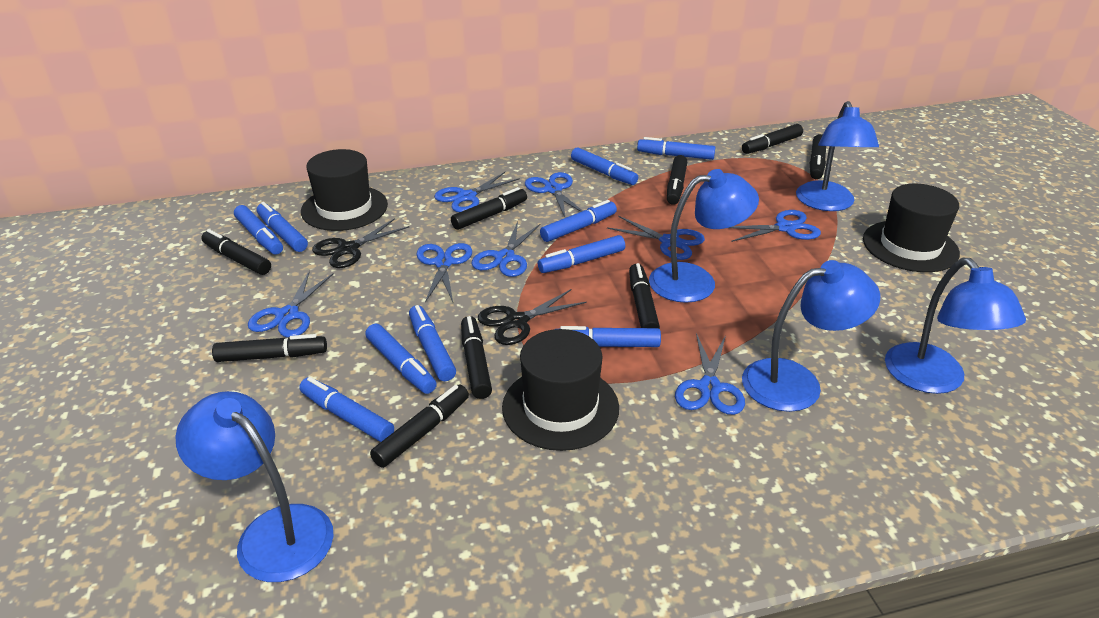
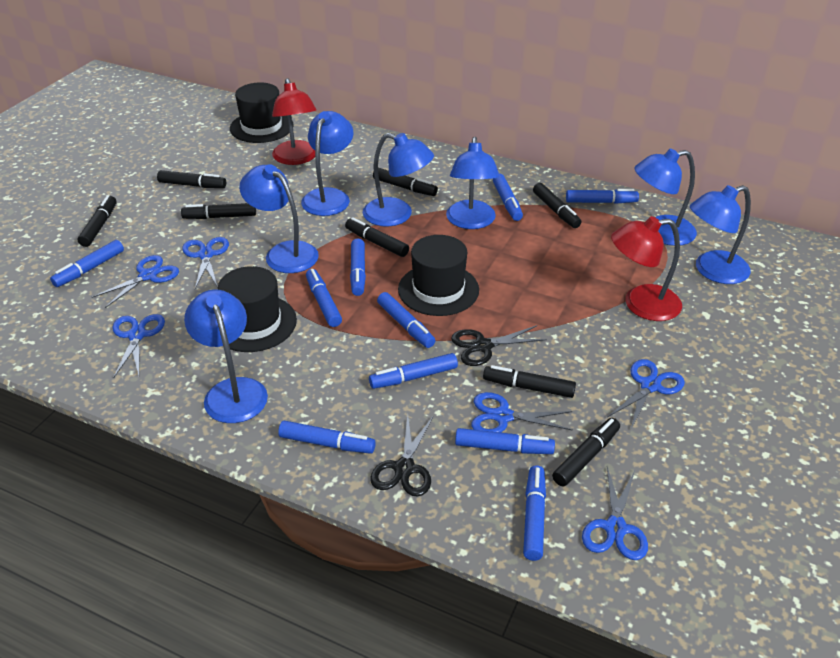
black marker: [201,229,271,275] [212,334,327,362] [370,385,469,468] [451,187,527,230] [461,316,492,399] [629,263,660,329] [667,155,687,205] [742,124,803,154] [810,134,826,179] = 9 -> [78,195,117,247] [157,170,226,188] [181,203,256,219] [345,217,409,257] [373,168,438,196] [483,365,576,398] [533,183,581,228] [552,418,620,487] = 8
blue lamp: [175,391,334,582] [649,169,759,303] [742,260,880,412] [796,101,879,211] [885,258,1026,394] = 5 -> [184,289,268,423] [239,164,319,273] [301,111,353,216] [363,133,434,226] [446,137,499,229] [634,149,697,246] [690,185,751,284] = 7
blue scissors: [248,270,333,337] [417,243,472,302] [434,172,520,212] [471,221,541,277] [525,172,582,217] [607,216,705,260] [675,333,745,415] [729,210,821,242] = 8 -> [92,255,179,308] [112,314,165,378] [182,237,229,289] [471,392,573,433] [582,467,648,560] [608,359,685,429] = 6
red lamp: none = 0 -> [272,78,316,165] [611,216,682,321] = 2

